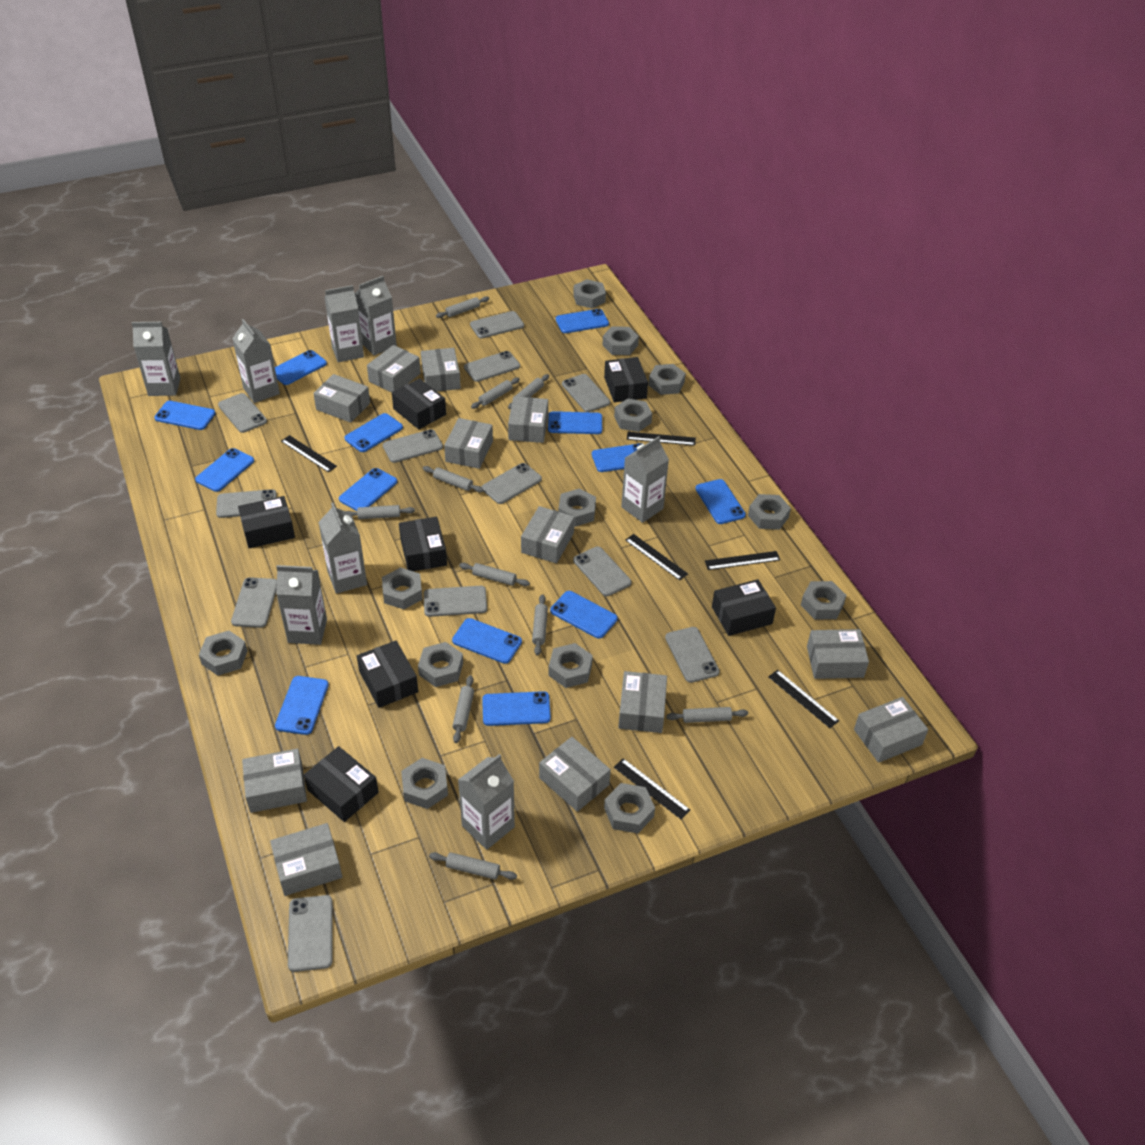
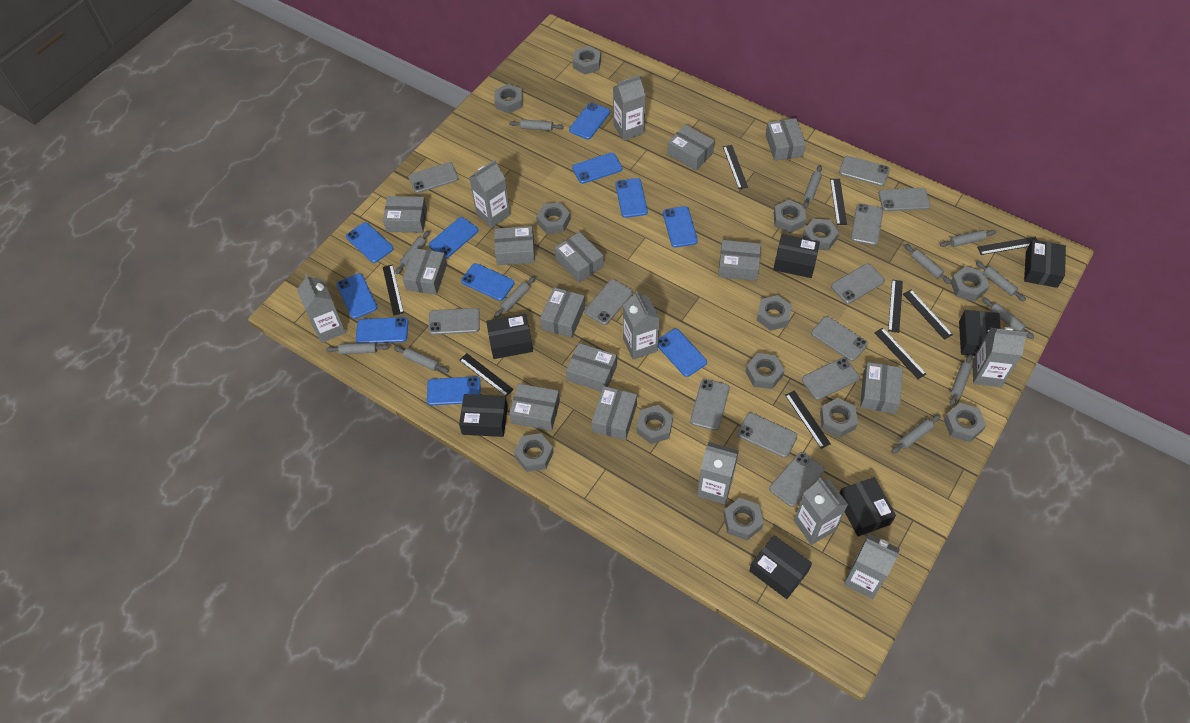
black ruler: [281,435,337,472] [614,758,690,819] [625,534,688,580] [627,432,696,446] [705,551,780,570] [768,670,839,728] = 6 -> [383,264,404,316] [460,353,514,397] [723,145,748,189] [785,390,831,449] [830,179,847,225] [874,328,926,379] [888,279,903,333] [903,290,953,340] [977,237,1037,255] = 9
blue phone: [154,401,215,430] [195,448,254,492] [275,350,327,385] [275,676,329,735] [339,468,397,511] [345,413,403,452] [452,618,522,664] [482,691,551,726] [548,411,602,434] [550,591,618,639] [556,309,609,333] [592,443,642,472] [695,479,746,524] = 13 -> [336,273,378,319] [346,222,393,263] [356,317,408,343] [427,376,481,405] [429,217,478,258] [461,263,515,301] [569,103,610,139] [572,152,622,184] [615,178,648,218] [658,329,707,377] [663,206,698,248] = 11
grey rolling pin: [345,505,415,519] [423,466,484,493] [429,852,517,880] [436,296,489,318] [453,675,474,743] [459,563,530,586] [471,377,520,409] [508,374,549,409] [532,594,548,656] [666,707,748,723] = 10 -> [326,342,389,354] [394,346,449,373] [395,230,430,274] [494,276,536,318] [509,119,564,131] [803,165,822,208] [891,415,941,454] [904,244,952,284] [940,230,996,247] [950,354,973,406] [976,261,1026,302] [982,297,1034,339] = 12

